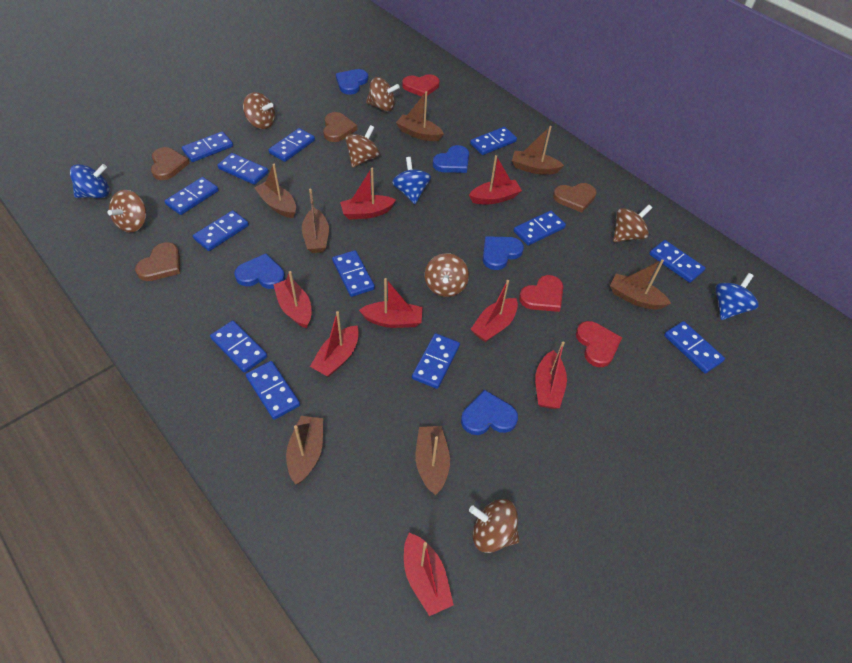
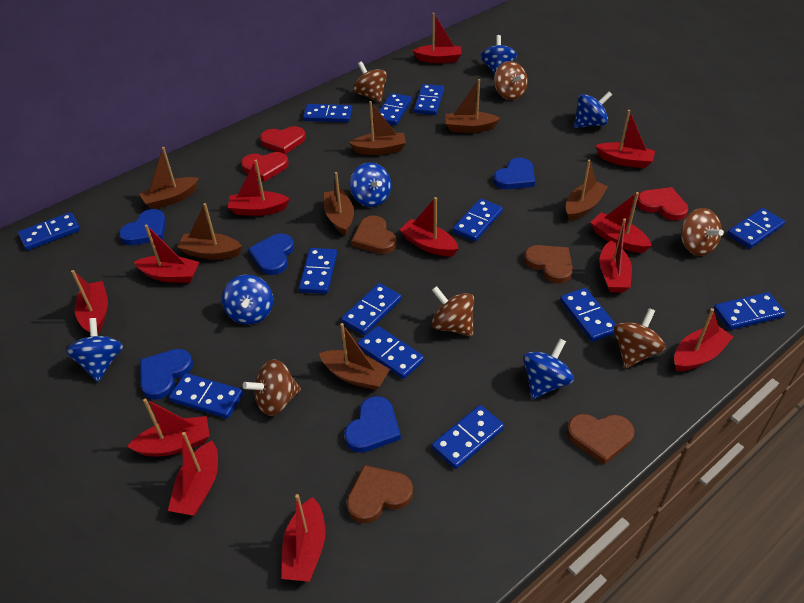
blue spinning top: [70,164,109,198] [392,157,431,204] [715,273,759,320] = 3 -> [66,318,123,382] [222,275,273,325] [350,163,391,207] [480,35,517,74] [523,338,574,399] [574,92,612,128] = 6
brown spinning top: [108,190,146,232] [243,92,275,129] [345,125,380,168] [366,77,400,111] [425,253,469,297] [469,499,519,553] [613,205,652,242] = 7 -> [243,359,301,416] [353,61,387,103] [432,286,474,336] [494,61,528,100] [614,308,666,368] [681,208,724,256] = 6
red boat: [273,271,311,328] [310,311,359,377] [340,167,396,220] [359,278,423,328] [404,533,454,616] [469,155,522,204] [470,280,518,342] [535,342,567,409] = 8 -> [71,270,108,334] [127,399,210,456] [134,224,199,283] [168,432,218,516] [228,160,290,216] [281,494,326,582] [400,197,459,256] [412,13,461,63] [590,192,652,253] [595,110,655,168] [599,218,632,293] [674,308,733,371] = 12

